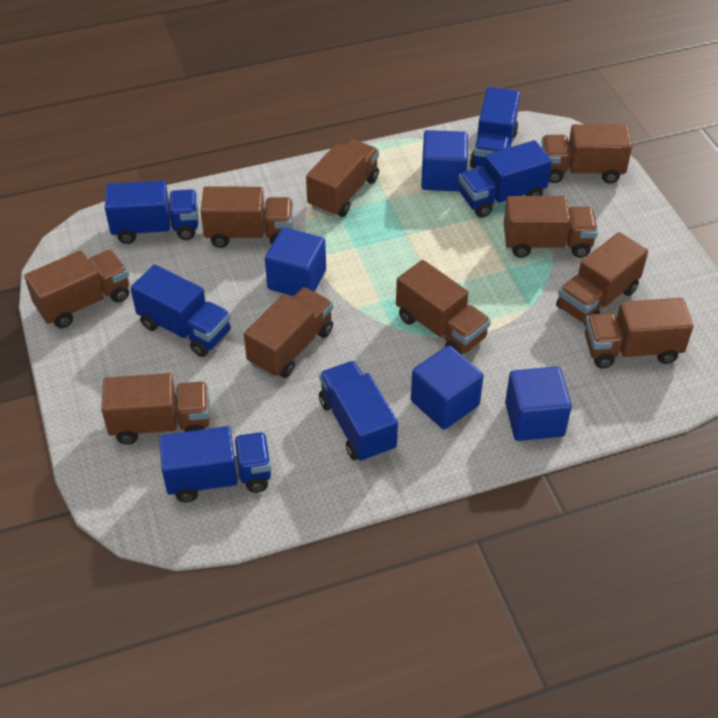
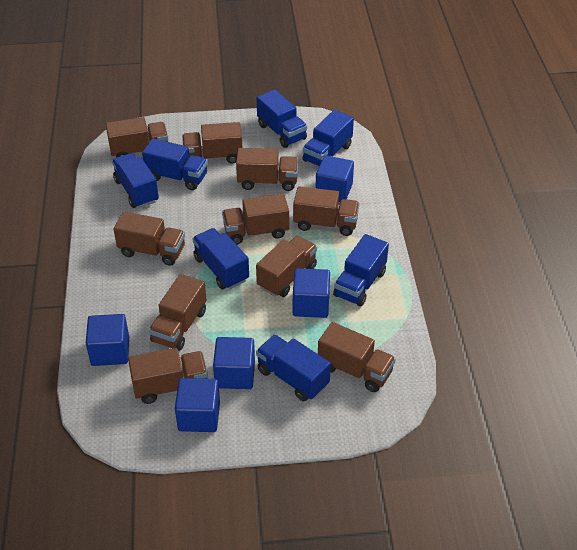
blue cube: [265,227,326,296] [411,346,484,429] [421,130,468,191] [505,366,572,441] = 4 -> [86,314,129,366] [175,378,220,432] [213,337,255,389] [293,268,330,318] [316,155,354,202] = 5
blue truck: [105,180,198,244] [131,264,231,357] [159,426,271,502] [319,361,398,462] [459,140,552,218] [470,87,520,168] = 6 -> [112,153,159,208] [142,138,208,190] [192,228,249,289] [256,89,307,148] [256,334,331,401] [303,110,354,167] [333,234,389,307] = 7

